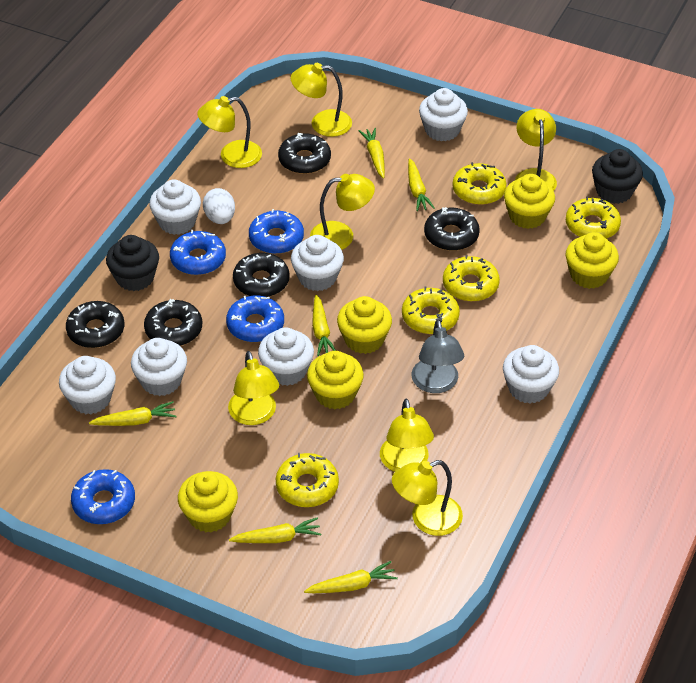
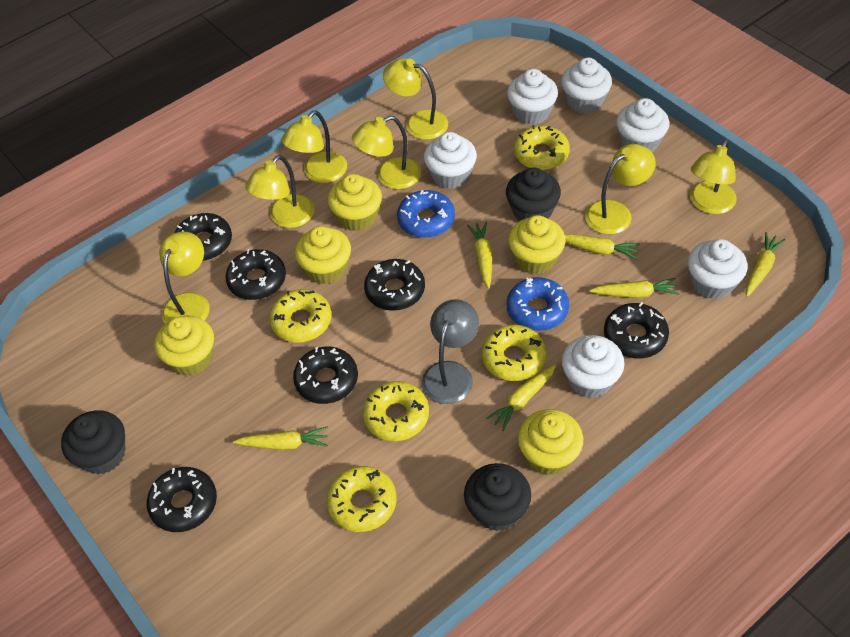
black cupcake: [106,235,159,291] [592,149,643,204] = 2 -> [61,410,125,474] [464,463,531,531] [506,168,561,221] = 3
black donut: [66,301,124,348] [144,299,202,346] [233,253,290,297] [278,133,331,174] [424,207,480,251] = 5 -> [147,467,217,532] [175,213,232,261] [225,249,286,300] [293,347,358,404] [364,259,425,311] [604,302,669,358] = 6
blue donut: [71,469,135,524] [170,230,226,275] [226,296,284,342] [249,209,304,254] = 4 -> [397,190,455,238] [506,277,569,331] = 2
white cupcake: [59,356,116,414] [131,338,187,396] [150,179,201,235] [258,327,314,386] [291,235,344,291] [419,88,468,141] [503,345,559,404] = 7 -> [424,132,477,189] [507,69,558,125] [561,58,612,113] [562,335,625,398] [616,98,669,152] [688,239,748,299] = 6
white egg: [203,188,235,224] = 1 -> none = 0

